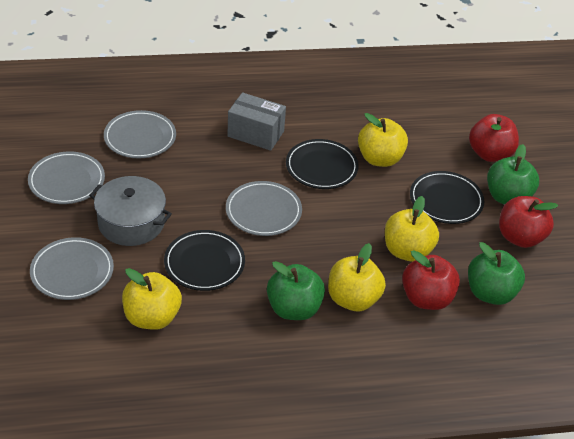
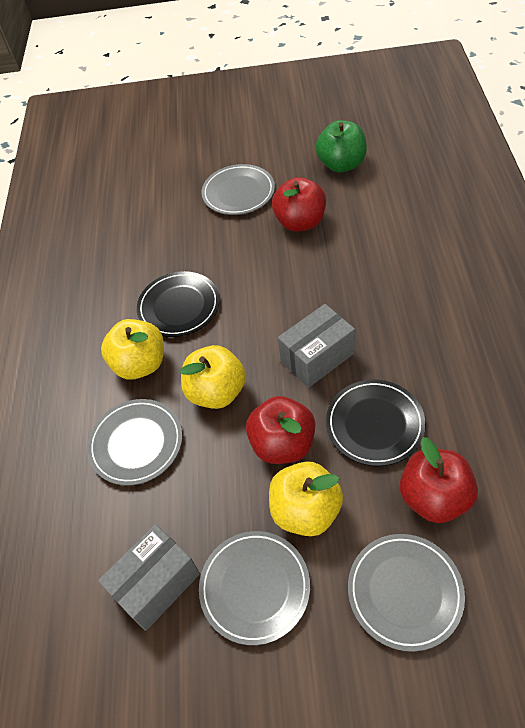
black plate: [164,230,245,291] [286,139,359,189] [410,171,484,224] = 3 -> [137,271,220,337] [326,380,426,466] = 2
green apple: [267,261,325,320] [468,242,525,305] [487,144,539,205] = 3 -> [315,120,367,173] = 1
grey box: [227,92,286,151] = 1 -> [98,524,200,631] [278,304,355,388] = 2
grey pot: [89,176,172,246] = 1 -> none = 0
yellow apple: [122,268,182,330] [328,243,386,311] [358,113,408,167] [385,196,439,262] = 4 -> [101,319,164,380] [180,345,246,409] [269,461,343,536] = 3

